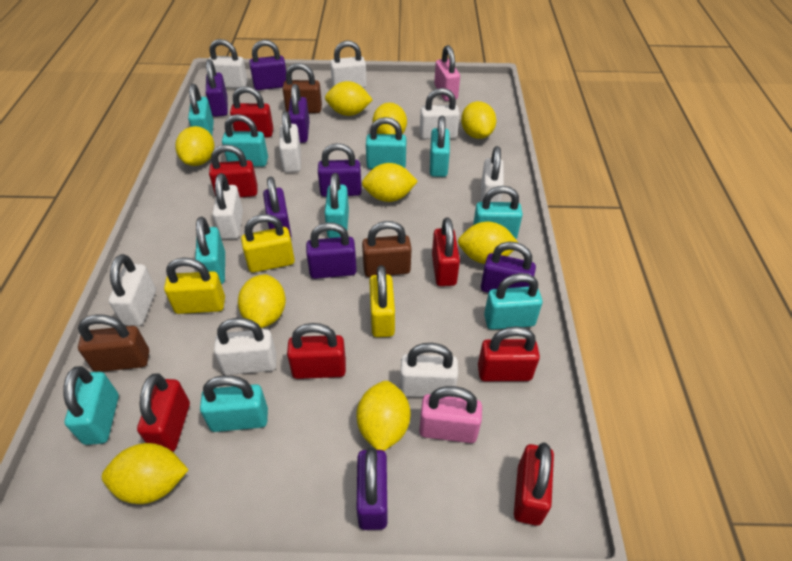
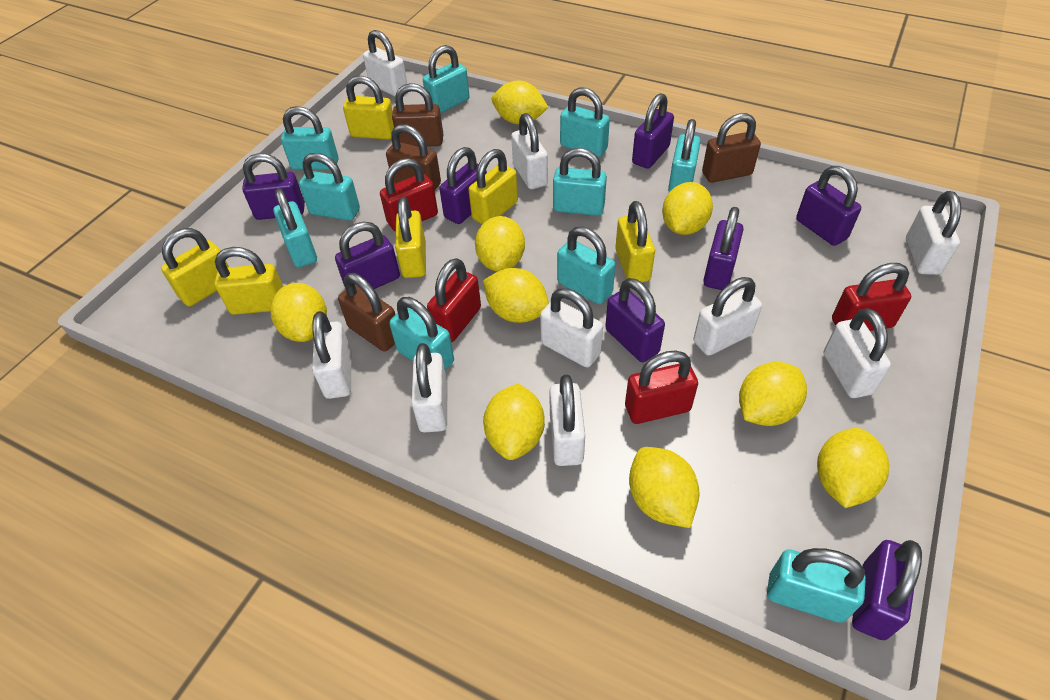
brown padlock: [78,315,149,372] [283,63,322,113] [362,221,412,277] = 3 -> [338,273,395,351] [386,124,441,190] [392,83,444,147] [702,113,761,183] = 4
pink padlock: [419,386,482,443] [434,45,460,101] = 2 -> none = 0
red padlock: [137,373,190,452] [209,145,258,197] [230,86,273,137] [287,323,346,379] [432,218,460,286] [478,326,540,381] [514,442,554,526] = 7 -> [380,158,438,232] [427,258,481,342] [625,350,698,424] [832,263,911,331] = 4
yellow padlock: [164,257,225,314] [241,214,295,273] [369,265,395,337] = 3 -> [161,228,229,306] [215,247,283,315] [343,75,394,140] [395,197,426,278] [468,149,518,225] [615,201,655,282] = 6

